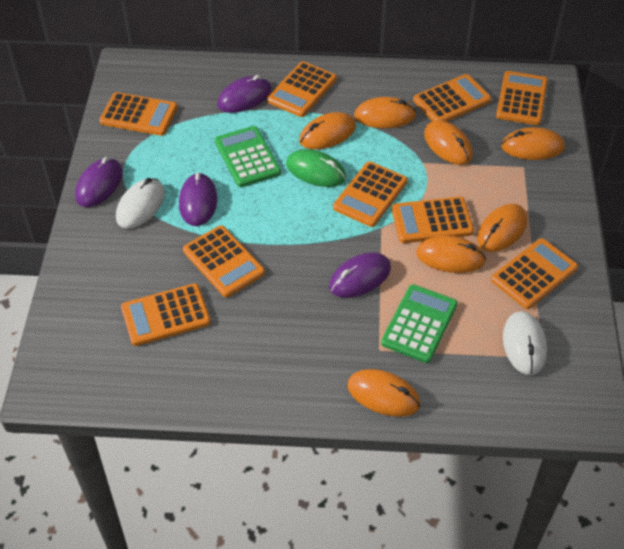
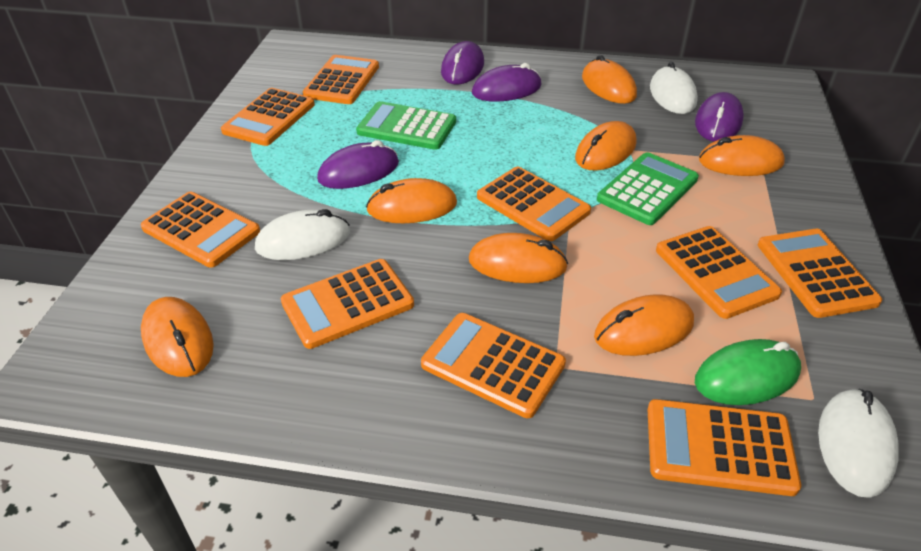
white mouse: [116,178,165,228] [503,311,547,375] = 2 -> [255,209,350,260] [650,62,698,114] [818,389,899,498] = 3

